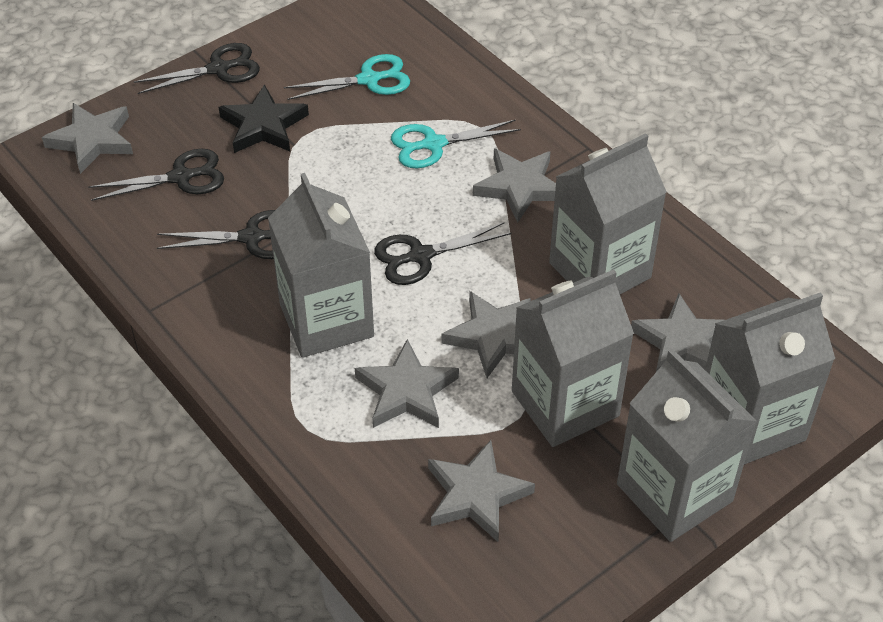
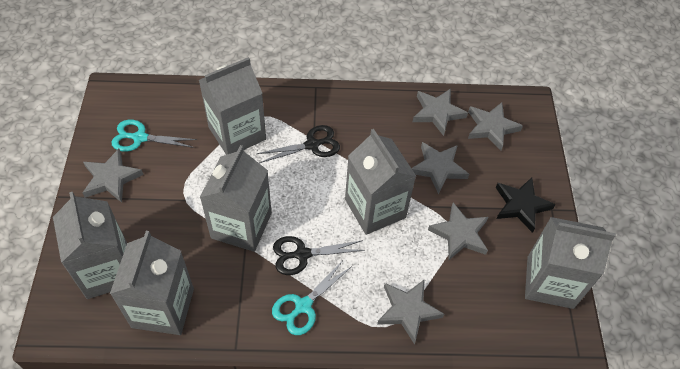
black scissors: [89,149,224,201] [134,43,260,94] [157,210,275,259] [374,222,512,285] = 4 -> [256,125,340,163] [273,236,365,275] = 2
grey carton: [268,173,374,358] [512,269,634,447] [549,133,667,294] [617,349,757,542] [705,292,835,465] = 5 -> [53,191,127,299] [110,231,194,335] [199,57,266,155] [200,145,272,252] [345,129,416,235] [525,217,616,309] = 6

